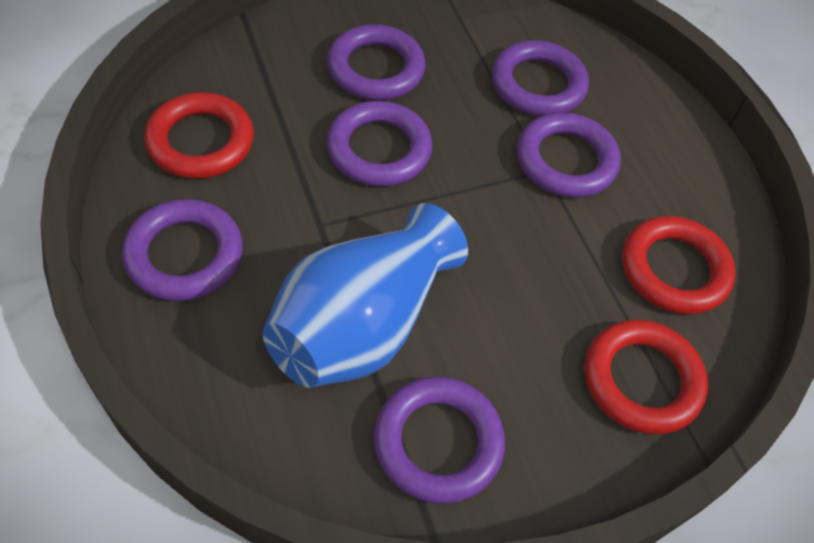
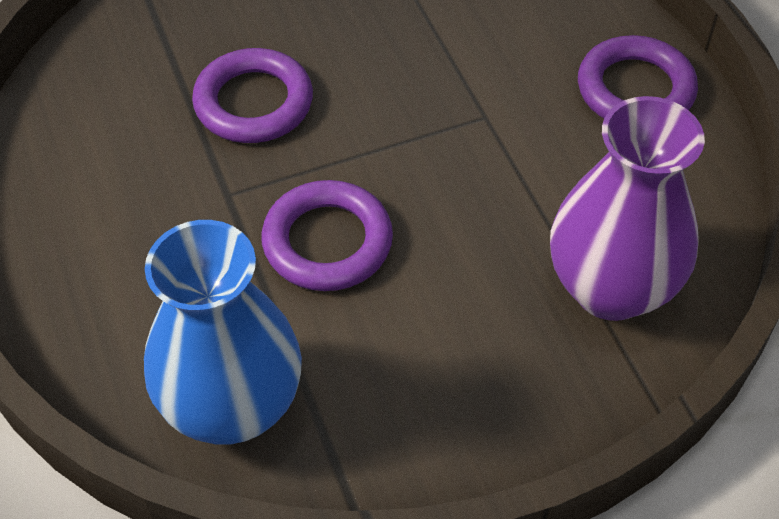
purple ring: [122,199,243,301] [327,24,426,100] [327,101,432,186] [374,377,505,504] [492,40,589,116] [517,112,621,198] = 6 -> [192,48,313,143] [261,180,393,291] [578,35,698,118] = 3
purple vase: none = 0 -> [550,96,705,321] = 1
red ring: [144,92,254,179] [585,320,708,435] [622,216,736,314] = 3 -> none = 0

